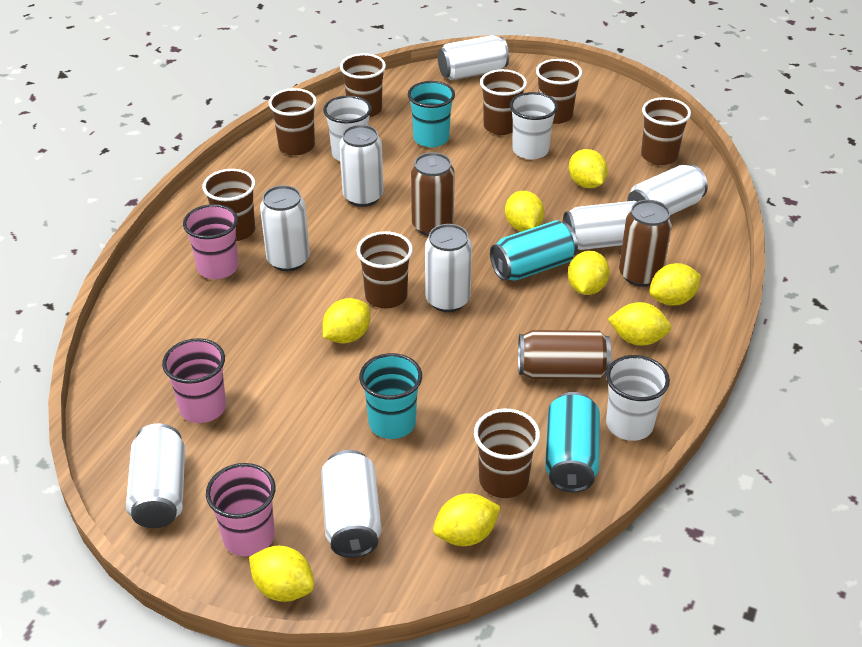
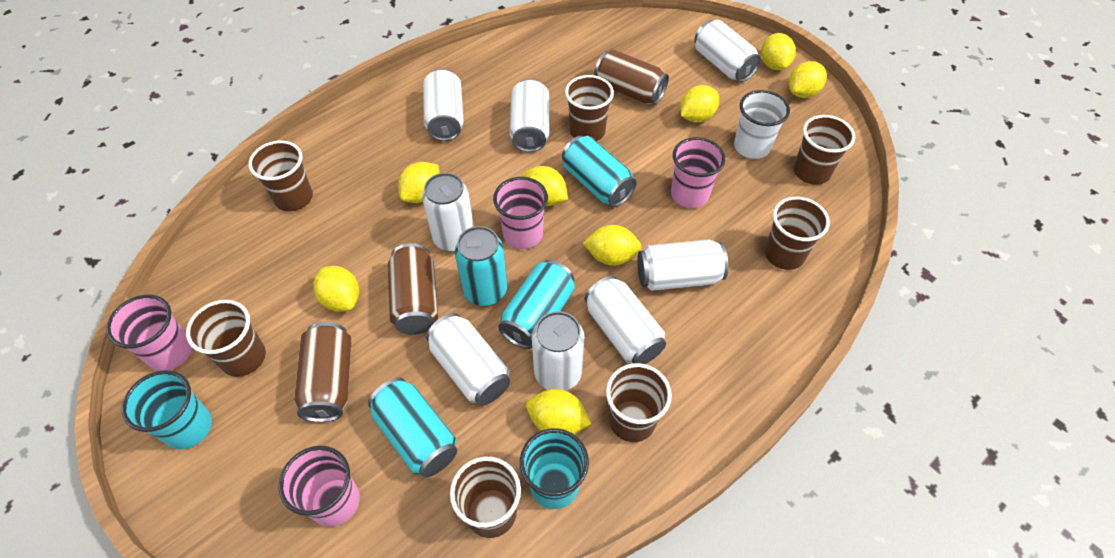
brown cup: [202,169,255,241] [269,88,317,155] [340,53,386,117] [356,231,413,308] [474,409,540,498] [480,69,527,135] [536,59,582,124] [641,97,691,165] = 8 -> [186,300,266,377] [248,141,313,211] [450,457,521,538] [565,75,614,141] [606,363,672,442] [765,197,830,270] [793,115,855,185] = 7
pink cup: [162,338,226,423] [183,204,238,279] [206,463,276,557] = 3 -> [106,295,192,371] [278,446,360,527] [493,177,548,249] [671,137,725,208] = 4
turquoise can: [490,220,578,281] [545,392,600,492] = 2 -> [368,378,457,477] [455,226,508,306] [498,260,575,349] [562,136,637,207] = 4
white cup: [323,95,372,161] [510,92,558,159] [606,355,670,441] = 3 -> [734,90,790,159] = 1

